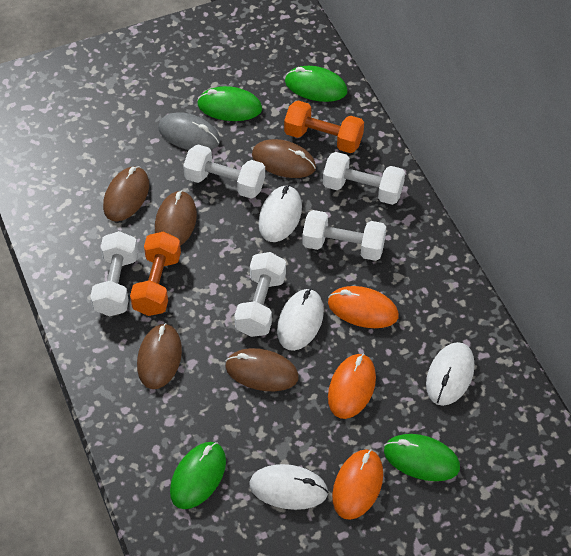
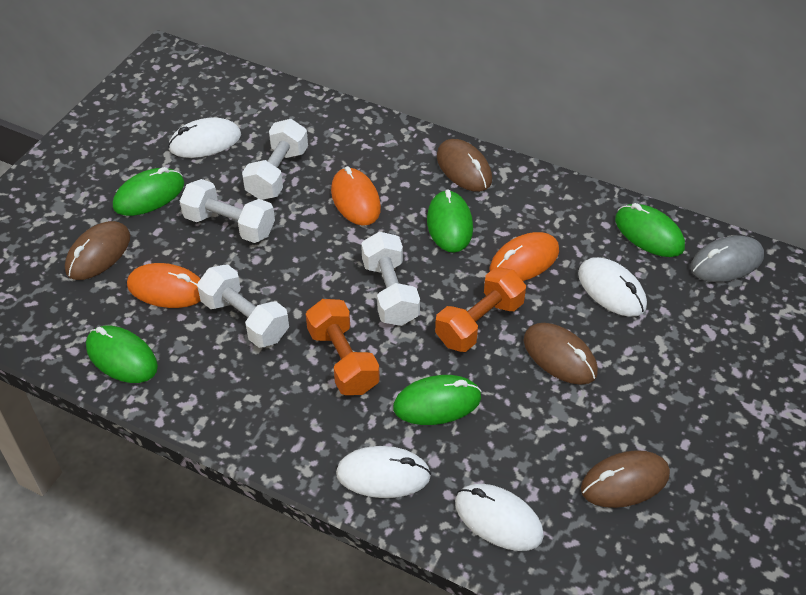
brown mouse: [103,166,149,221] [137,323,182,389] [155,190,197,246] [225,348,299,391] [252,139,316,178] = 5 -> [65,221,130,280] [437,139,492,192] [523,323,598,385] [581,450,670,508] = 4
green mouse: [170,442,226,509] [197,86,262,121] [285,66,348,102] [384,434,460,481] = 4 -> [86,326,158,383] [113,167,184,216] [393,375,482,425] [427,189,473,253] [615,203,685,257] = 5
white dumbbell: [90,231,138,316] [183,145,265,199] [234,252,286,337] [302,210,386,261] [323,152,405,205] = 5 -> [180,179,275,243] [197,264,289,348] [242,119,308,200] [361,232,420,326] = 4

